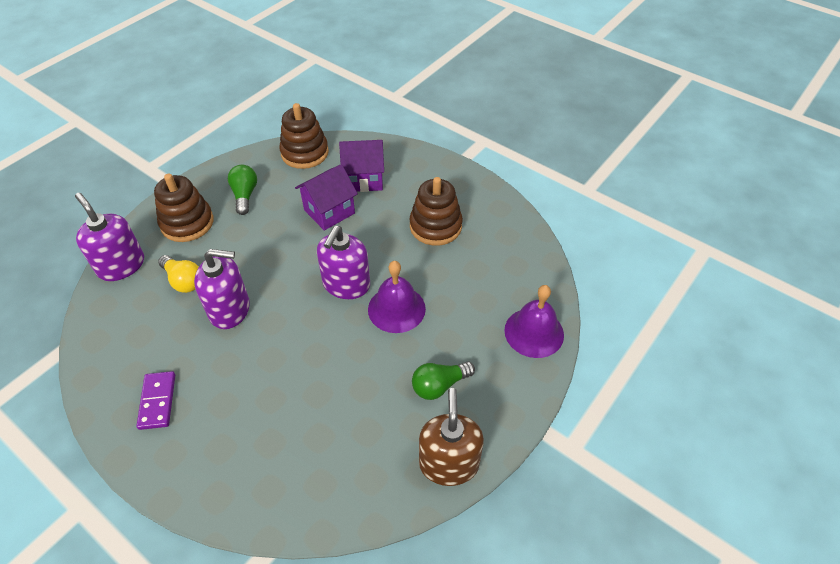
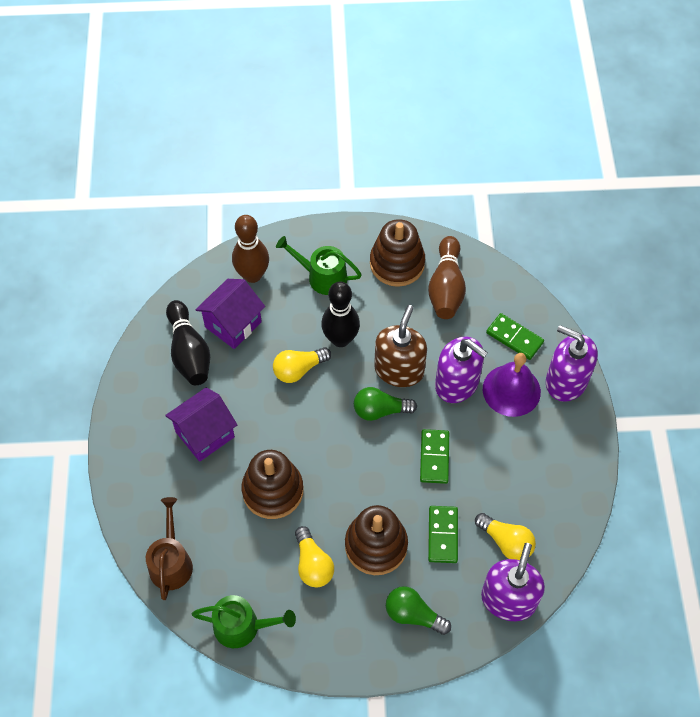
black bowling pin: none = 0 -> [166,300,210,385] [321,281,360,347] = 2
brown bowling pin: none = 0 -> [232,215,269,283] [428,236,466,319] = 2
brown watering can: none = 0 -> [146,497,193,600] = 1
green domino: none = 0 -> [420,429,449,484] [428,506,458,563] [486,313,544,360] = 3
green watering can: none = 0 -> [192,595,296,648] [276,236,362,295] = 2
purple bell: [368,261,426,333] [504,285,564,358] = 2 -> [483,353,541,417] = 1
purple domino: [136,371,175,430] = 1 -> none = 0
yellow light bulb: [158,255,199,293] = 1 -> [273,347,331,383] [295,526,334,587] [475,513,536,560] = 3

